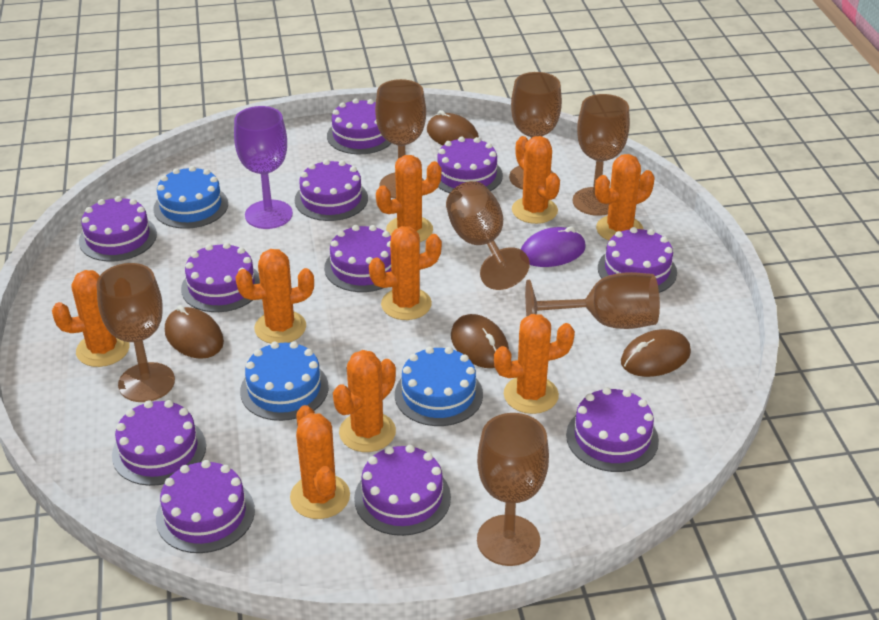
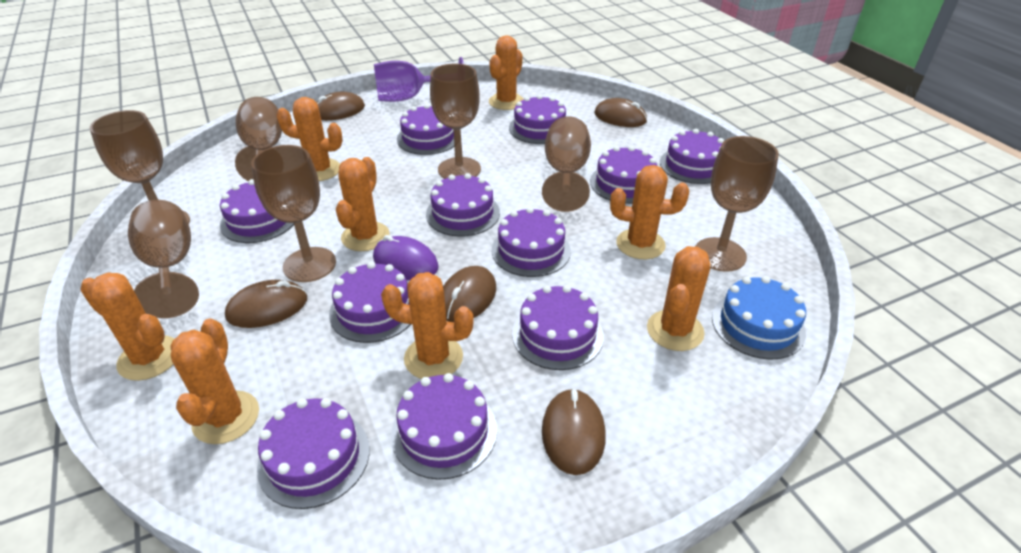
blue cake: [154,166,228,229] [240,341,329,421] [395,346,483,426] = 3 -> [712,276,806,360] = 1
brown mouse: [165,305,224,359] [427,110,479,145] [451,314,509,368] [621,329,691,377] = 4 -> [225,280,307,328] [317,92,365,121] [443,266,496,322] [542,388,606,475] [594,98,647,127] = 5
orange cactus: [52,270,130,367] [235,249,314,343] [290,405,350,519] [333,350,396,452] [369,226,442,320] [376,155,442,242] [494,314,575,414] [512,136,560,224] [595,154,654,241] = 9 -> [80,273,174,381] [171,319,259,444] [276,97,343,181] [336,157,389,251] [381,272,474,379] [489,35,524,110] [610,165,689,259] [647,246,710,351] = 8

